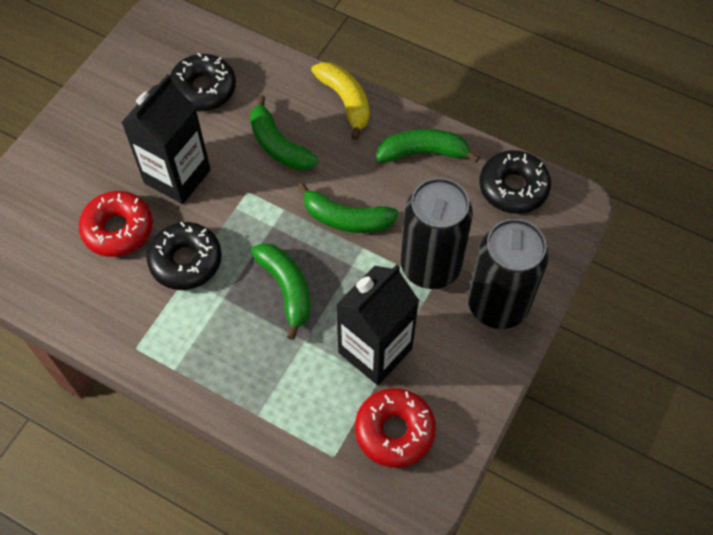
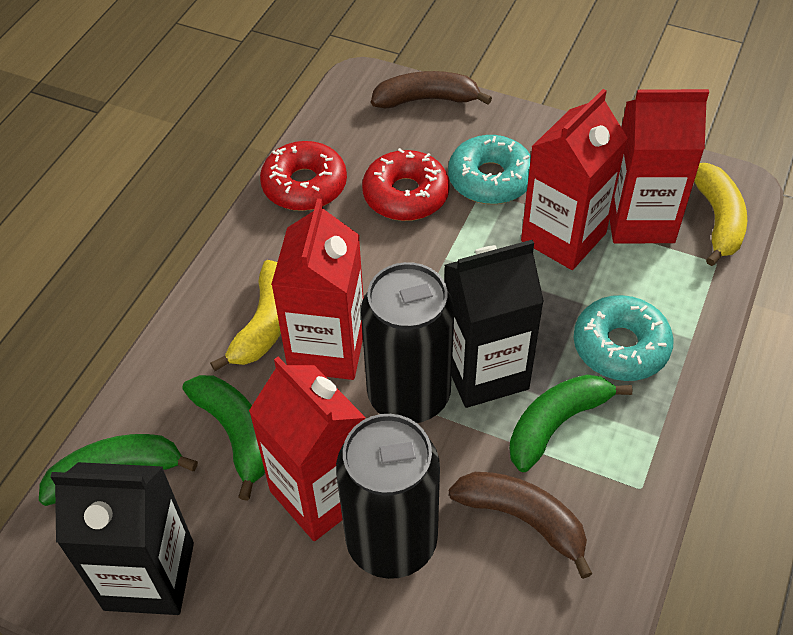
black donut: [147,222,222,290] [170,53,236,111] [479,150,551,214] = 3 -> none = 0
brown banana: none = 0 -> [371,71,492,108] [449,472,592,579] = 2
green banana: [250,95,318,170] [251,243,310,340] [297,182,399,233] [376,129,480,163] = 4 -> [39,434,198,506] [183,375,265,501] [509,375,632,472] = 3
red carton: none = 0 -> [249,357,366,541] [271,198,363,380] [521,89,628,270] [610,89,709,243] = 4
turquoise donut: none = 0 -> [448,135,531,204] [573,295,674,381] = 2
yellow banana: [311,62,370,140] = 1 -> [210,260,281,371] [694,163,747,266] = 2

